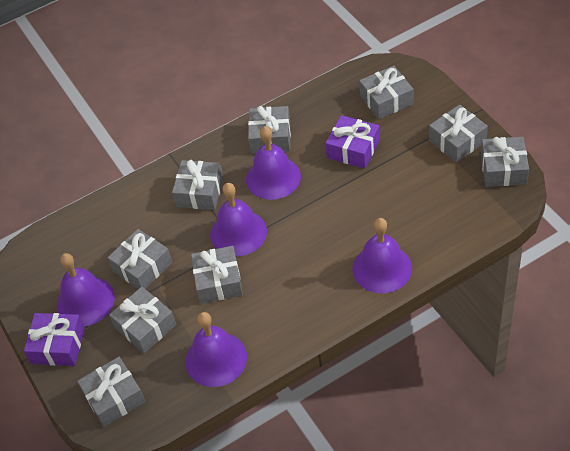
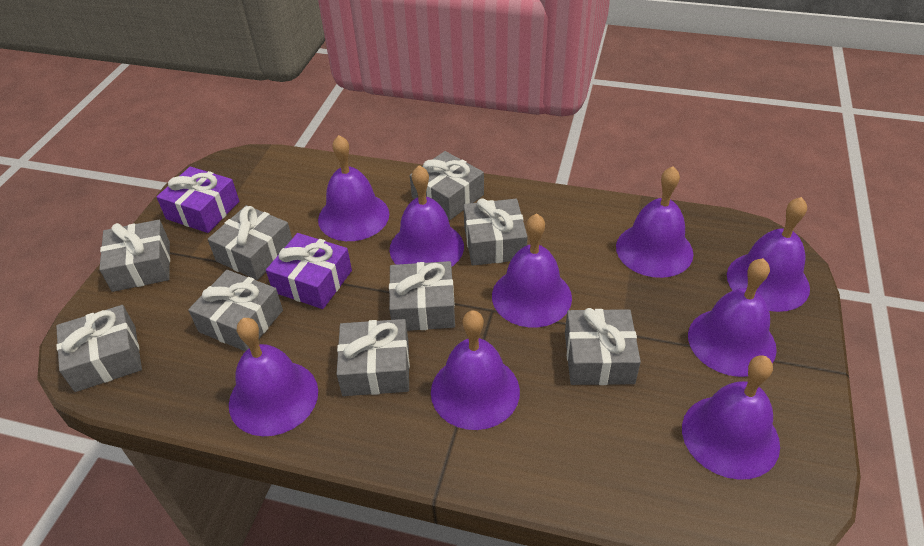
purple bell: [57,253,115,326] [186,312,247,387] [210,183,267,256] [246,126,301,200] [352,218,412,294] = 5 -> [229,318,318,436] [318,135,389,241] [390,165,464,267] [431,310,520,430] [492,213,572,328] [616,166,693,278] [682,356,780,480] [688,258,777,377] [727,197,810,312] = 9

